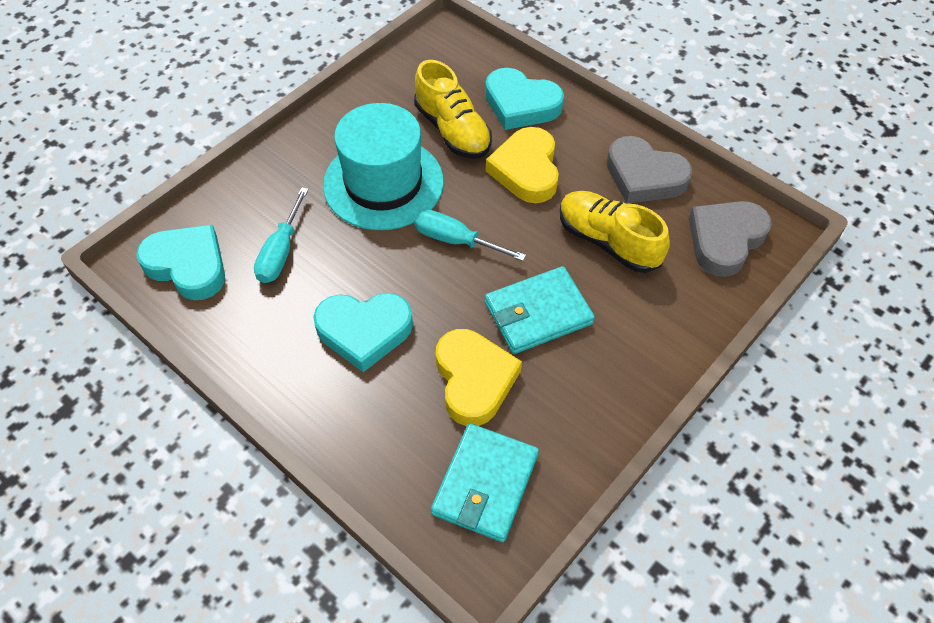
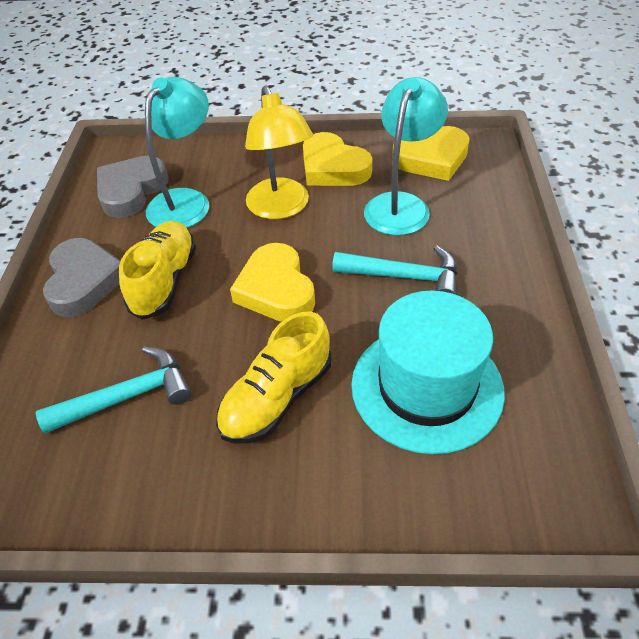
turquoise hammer: none = 0 -> [36,347,191,434] [332,246,458,295] = 2
turquoise heart: [136,225,225,300] [313,293,413,372] [485,68,564,130] = 3 -> none = 0
turquoise lamp: none = 0 -> [145,77,209,228] [364,77,448,235] = 2
turquoise screwdriver: [254,187,309,283] [414,209,526,261] = 2 -> none = 0
turquoise wallet: [431,423,539,542] [485,266,595,354] = 2 -> none = 0
yellow heart: [436,329,522,426] [486,127,559,203] = 2 -> [230,243,315,322] [303,132,372,186] [392,126,470,181] = 3
yellow lamp: none = 0 -> [245,85,313,219] = 1

